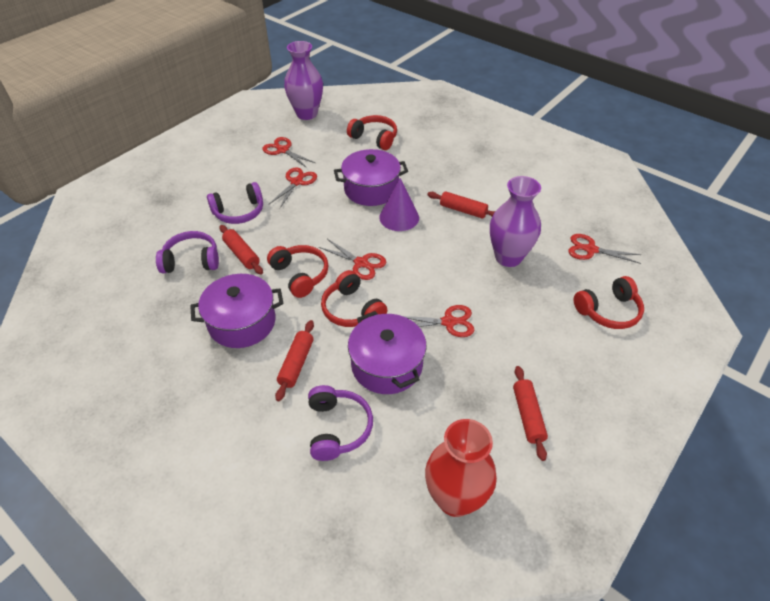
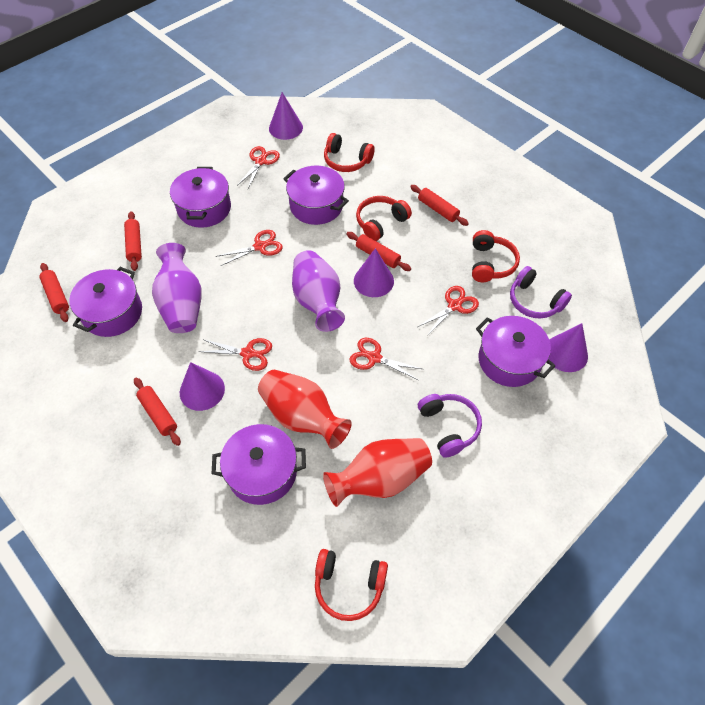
purple cone: [379,178,419,231] = 1 -> [180,362,225,411] [269,92,303,140] [354,248,394,297] [549,323,588,372] = 4
purple headphones: [156,231,219,273] [207,182,263,224] [308,385,373,461] = 3 -> [418,394,482,458] [510,266,572,318] = 2
purple pot: [190,274,283,348] [334,149,408,206] [348,311,427,394] = 3 -> [69,267,142,337] [170,167,231,228] [212,424,306,505] [283,166,349,225] [476,316,555,387] = 5
red rolling pin: [220,225,263,275] [275,320,314,401] [427,191,495,219] [513,366,548,461] = 4 -> [39,263,69,322] [124,211,142,271] [134,377,181,446] [346,232,411,271] [410,185,469,226] = 5
red vase: [425,419,497,517] = 1 -> [258,370,352,449] [323,438,432,507] = 2

